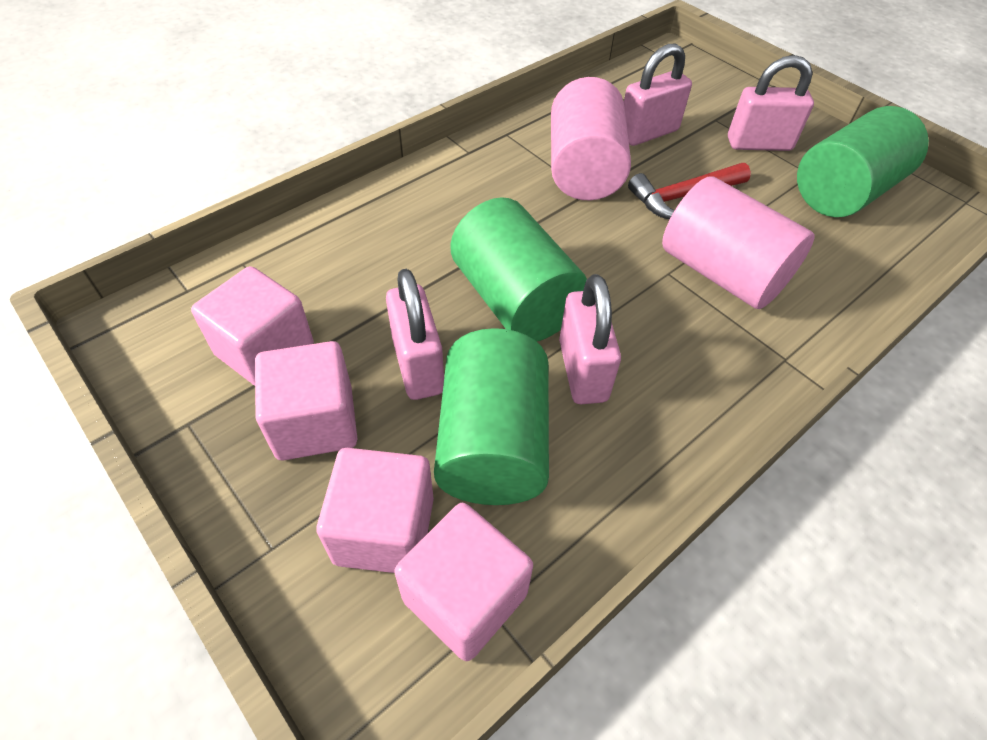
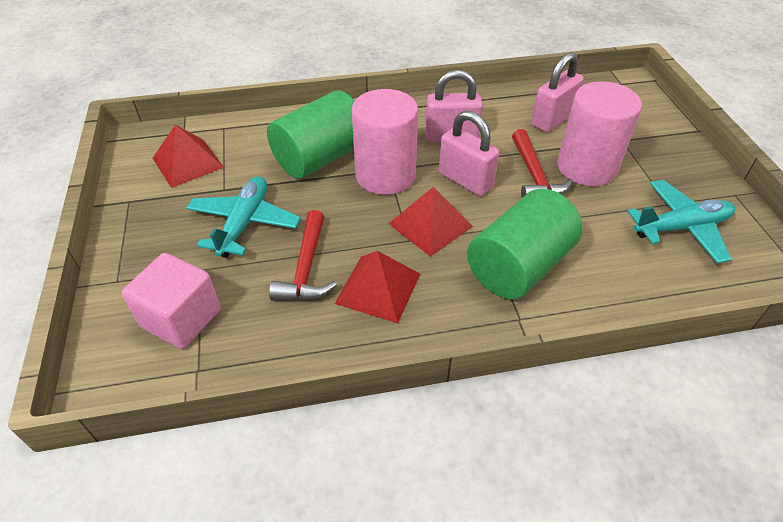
green cylinder: [434,328,549,505] [450,197,587,341] [797,106,929,217] = 3 -> [267,91,354,179] [467,189,583,299] = 2
pink cube: [191,266,314,386] [255,341,357,461] [316,448,434,573] [394,503,533,661] = 4 -> [122,253,220,349] = 1
pink padlock: [386,269,444,400] [559,274,621,404] [624,43,692,146] [728,55,814,151] = 4 -> [425,70,483,142] [439,111,500,196] [531,52,584,132] = 3
red hammer: [628,163,751,219] = 1 -> [269,210,337,301] [512,129,573,198] = 2
red pyramid: none = 0 -> [153,124,224,188] [335,251,420,323] [388,187,473,257] = 3
turquoise plane: none = 0 -> [186,176,301,258] [627,180,735,264] = 2

